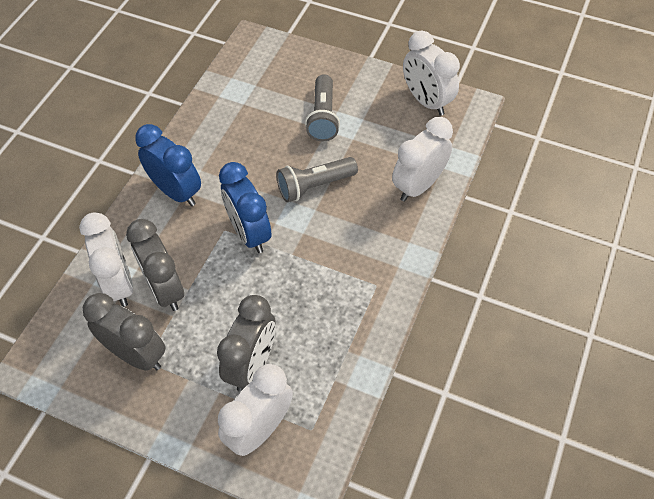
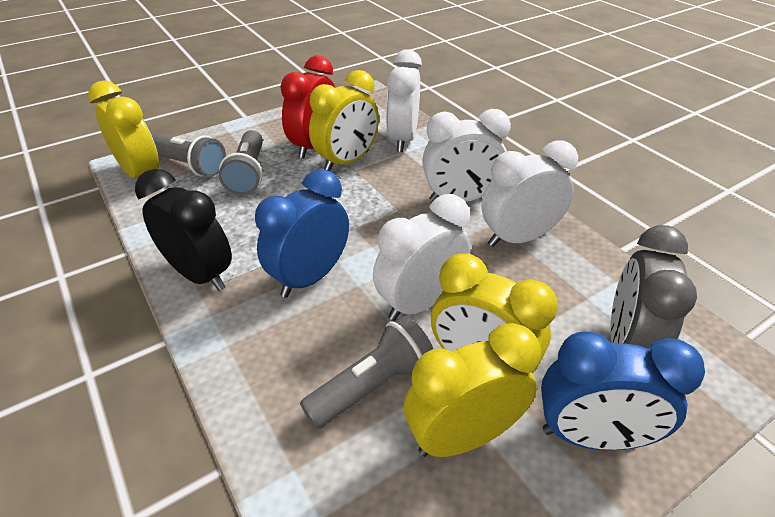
black clock: none = 0 -> [135,169,232,291] = 1
grey clock: [83,293,166,371] [126,219,184,311] [217,295,276,392] = 3 -> [610,225,697,349] = 1
grey flashlight: [276,157,358,202] [305,74,340,141] = 2 -> [151,134,226,177] [219,130,263,195] [300,316,433,429] = 3
red clock: none = 0 -> [280,55,335,158] = 1
yellow clock: none = 0 -> [88,80,159,178] [309,70,379,171] [404,323,541,457] [431,253,558,373] = 4

